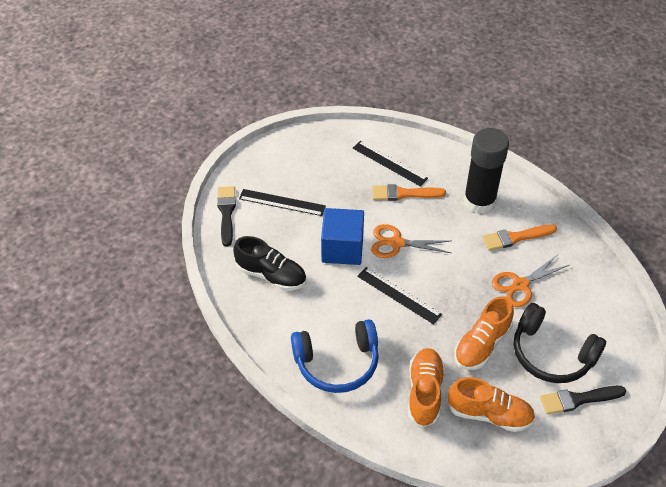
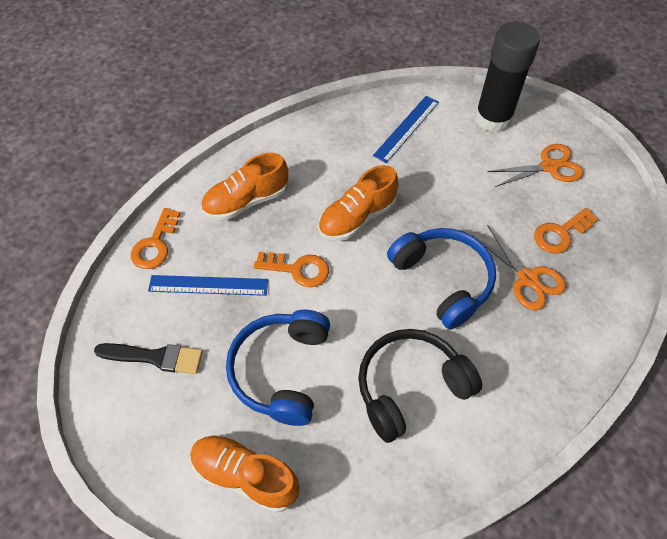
black brush: [217,186,236,247] [540,386,626,414] = 2 -> [94,343,203,374] = 1
black ruler: [239,189,326,216] [353,141,428,186] [357,267,442,324] = 3 -> none = 0
black shoe: [233,236,306,291] = 1 -> none = 0
blue cube: [321,208,364,265] = 1 -> none = 0
blue headphones: [291,319,379,393] = 1 -> [226,310,330,426] [387,228,496,329] = 2
blue ruler: none = 0 -> [148,275,268,296] [373,96,439,163] = 2
orange brush: [372,184,446,201] [482,224,557,251] = 2 -> none = 0
orange key: none = 0 -> [131,208,180,269] [254,252,329,287] [534,208,598,254] = 3

